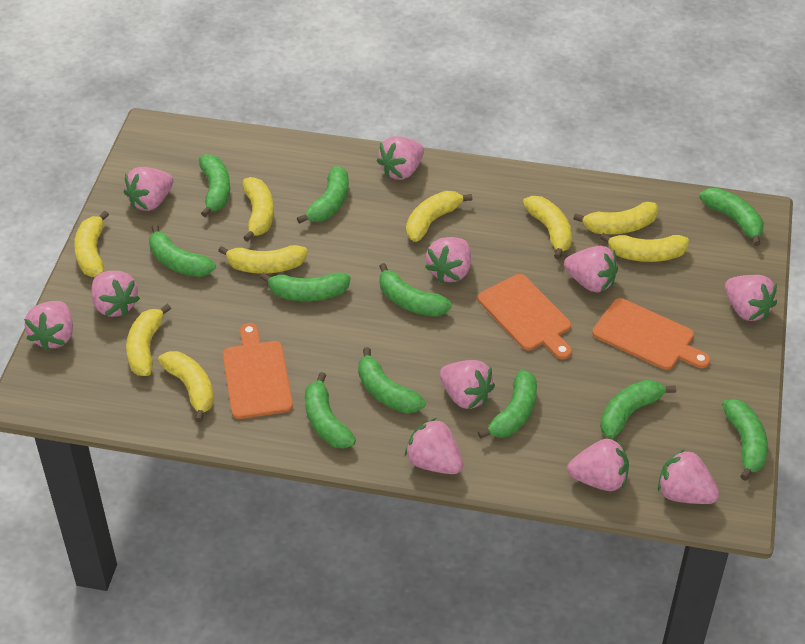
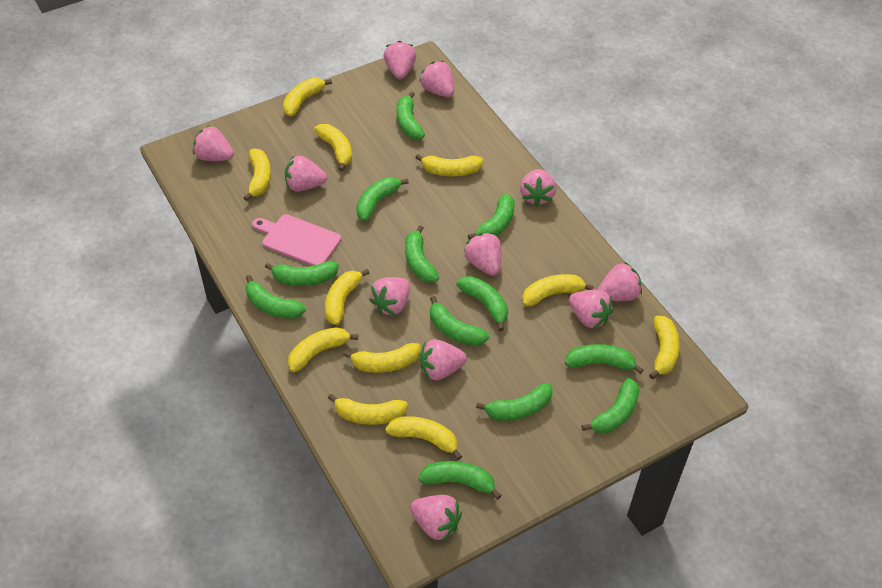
green banana: [149,224,216,277] [199,154,230,217] [260,272,351,301] [297,166,349,224] [305,372,356,449] [358,347,426,413] [379,263,452,317] [478,370,537,439] [600,380,676,439] [699,188,764,246] [722,399,768,481] = 11 -> [246,275,306,319] [265,261,339,286] [356,177,409,221] [396,91,425,139] [405,225,439,283] [418,461,502,500] [430,296,489,346] [456,276,508,331] [468,194,514,240] [476,383,553,421] [565,344,644,374] [582,378,639,433] = 12
orange cutting board: [223,323,293,419] [478,274,572,359] [592,298,710,370] = 3 -> none = 0
pink cutting board: none = 0 -> [252,214,341,266] = 1
yellow banana: [74,210,109,277] [126,304,171,376] [158,351,214,422] [218,245,307,274] [243,177,274,242] [406,191,473,242] [523,196,572,259] [573,202,658,234] [600,233,689,262] = 9 -> [243,148,271,201] [283,78,332,116] [288,327,358,372] [314,124,352,171] [325,269,369,325] [328,394,408,425] [343,343,421,373] [385,416,462,460] [415,154,483,176] [522,274,594,306] [649,315,680,379] = 11

